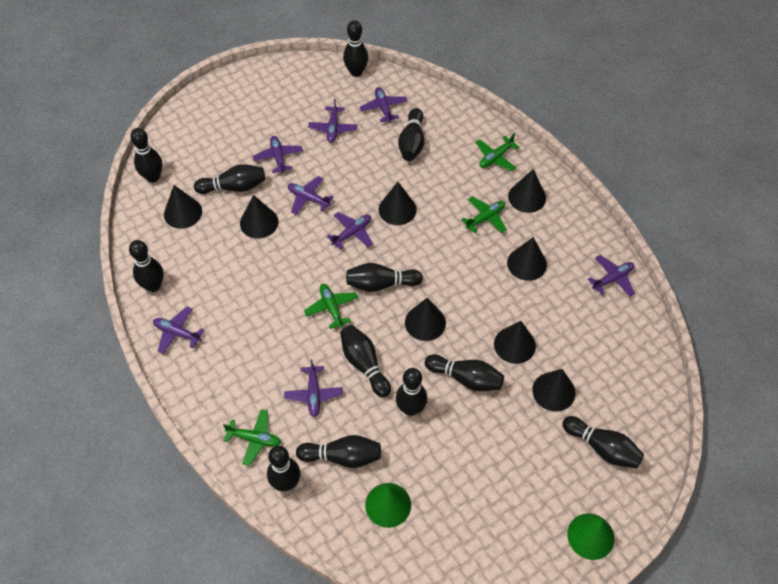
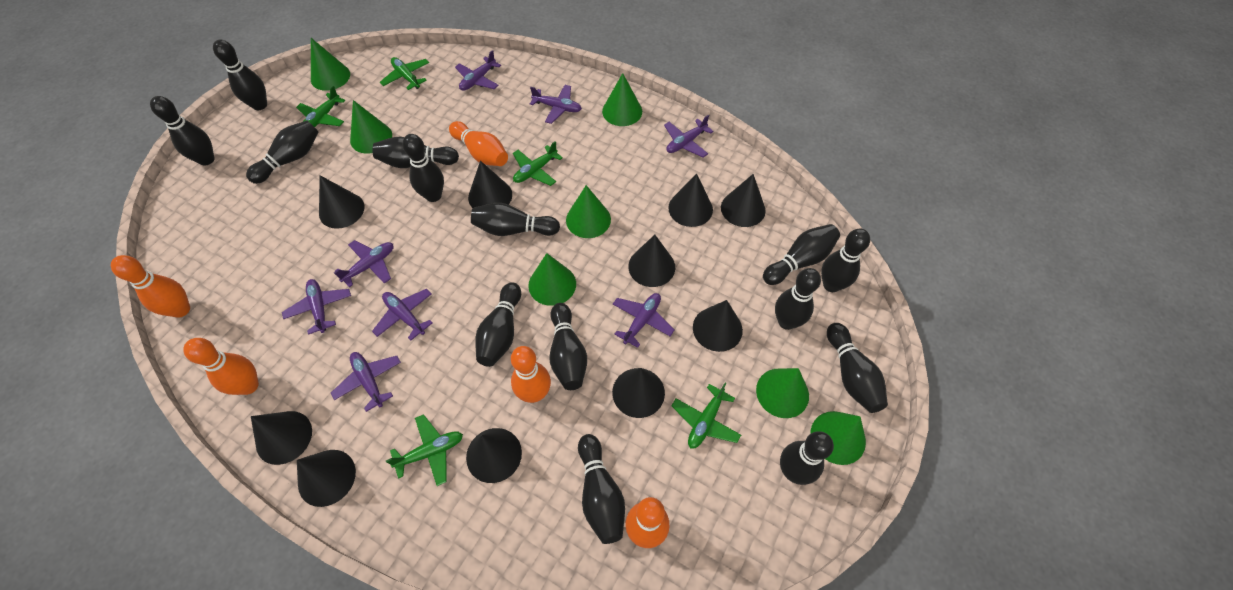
black bowling pin: [129,240,164,292] [130,128,162,183] [194,164,265,194] [267,446,300,491] [296,435,381,468] [340,325,391,398] [343,20,368,77] [346,263,423,292] [396,368,427,416] [398,108,425,161] [425,354,504,391] [562,416,644,468] = 12 -> [150,96,215,166] [213,40,267,110] [246,121,318,184] [372,136,459,168] [402,134,444,202] [471,203,560,236] [475,282,521,367] [549,303,587,390] [578,434,625,544] [763,224,840,285] [775,268,821,330] [780,431,834,485] [821,229,870,292] [827,323,888,413] = 14
black cone: [164,185,202,229] [240,195,278,239] [379,182,417,225] [405,298,446,341] [494,321,536,364] [507,237,547,281] [508,169,546,213] [532,369,575,411] = 8 -> [251,411,312,465] [297,450,356,507] [319,175,365,229] [466,428,522,483] [468,161,512,208] [612,368,665,418] [628,235,675,287] [668,173,713,227] [693,300,743,352] [721,174,766,227] = 10
green cone: [365,483,411,528] [567,513,614,560] = 2 -> [311,38,350,91] [350,100,392,153] [528,253,576,306] [566,185,611,238] [602,73,642,126] [756,368,809,418] [811,411,866,465] = 7
green plane: [223,409,281,466] [304,284,358,329] [461,196,507,233] [476,133,519,171] = 4 -> [296,86,345,127] [380,57,429,90] [386,414,463,486] [513,141,563,186] [671,383,741,449] = 5
orange bowling pin: none = 0 -> [111,255,190,318] [183,338,259,395] [449,121,508,166] [511,346,551,403] [625,497,669,548] = 5

